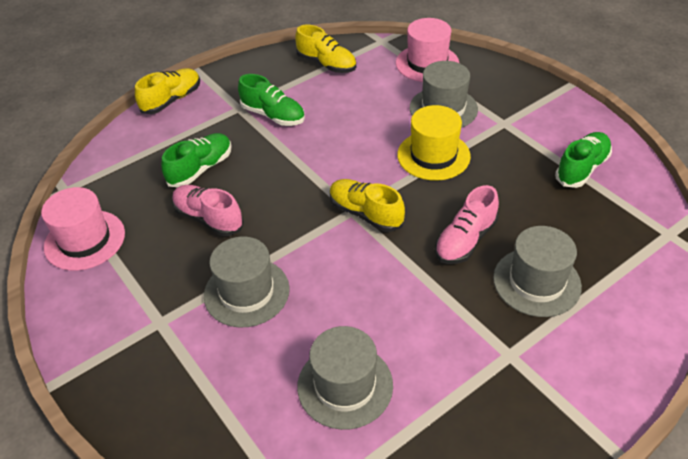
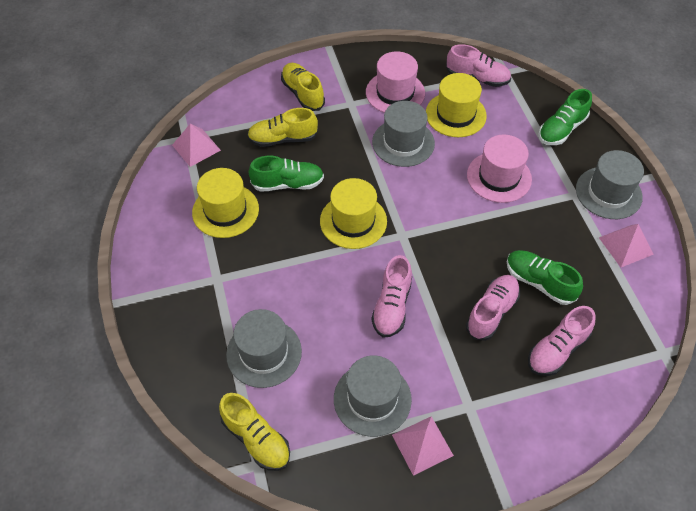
pink pyramid: none = 0 -> [172,124,221,167] [392,416,454,476] [599,224,654,267] = 3
pink shoe: [172,185,244,236] [435,185,499,264] = 2 -> [371,255,412,338] [446,44,511,87] [466,275,520,341] [528,306,596,376] = 4
yellow hat: [397,105,471,181] = 1 -> [192,168,259,238] [320,178,387,249] [426,73,487,137] = 3

